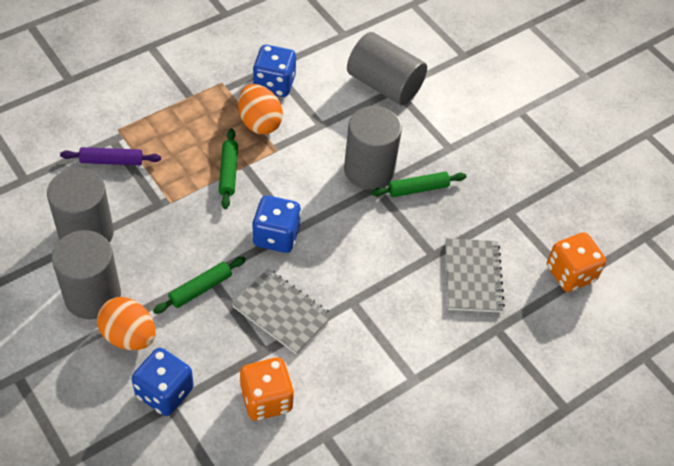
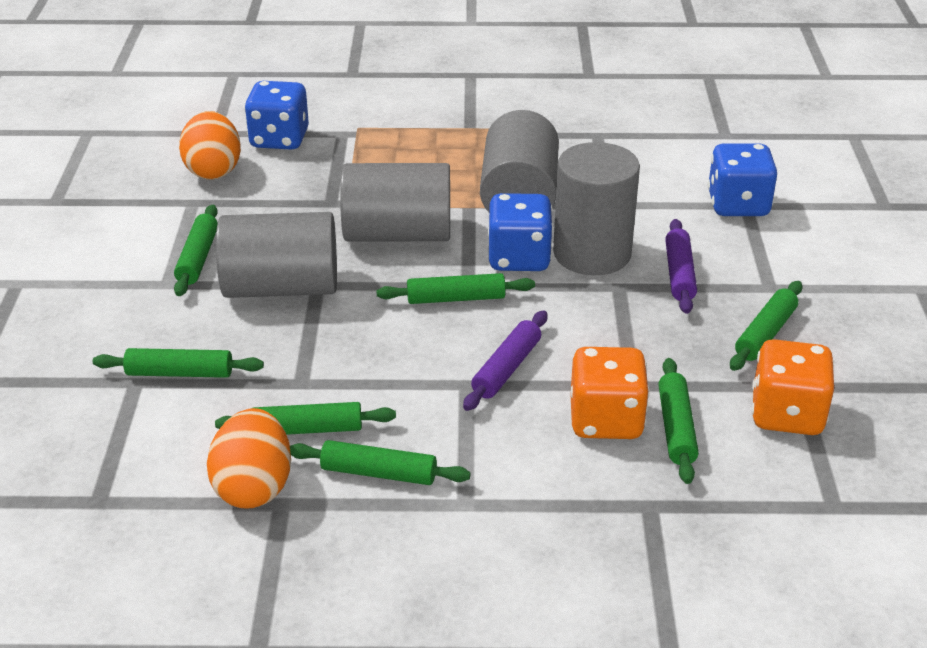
green rolling pin: [153,257,246,314] [219,128,238,209] [371,172,467,197] = 3 -> [93,348,264,378] [174,205,218,296] [215,402,396,435] [290,440,471,485] [376,273,535,304] [658,358,699,484] [730,281,802,371] = 7
grey notebook: [232,269,332,355] [446,238,505,313] = 2 -> none = 0
purple rolling pin: [60,147,161,165] = 1 -> [463,311,547,411] [665,219,697,314] = 2

